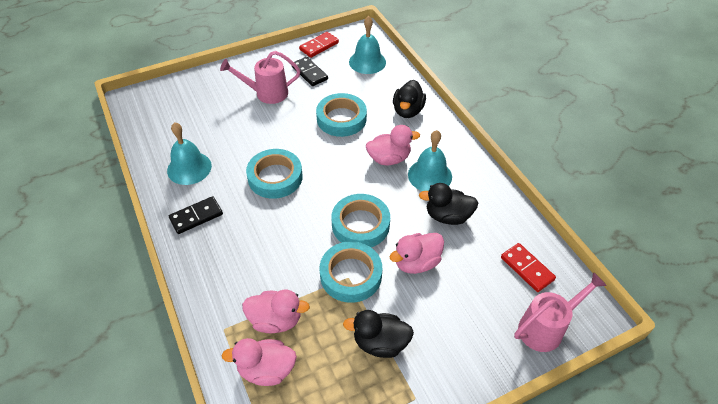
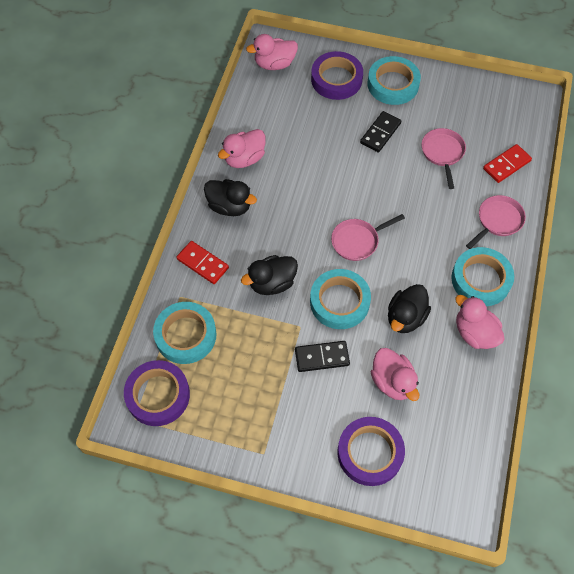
pink pan: none = 0 -> [331,214,405,261] [422,128,466,189] [466,195,526,249] = 3
pink watering can: [220,51,300,104] [514,272,607,352] = 2 -> none = 0
purple tape: none = 0 -> [124,360,190,426] [311,51,363,100] [337,417,405,486] = 3
turquoise bell: [167,122,212,185] [349,16,386,74] [408,130,452,191] = 3 -> none = 0

